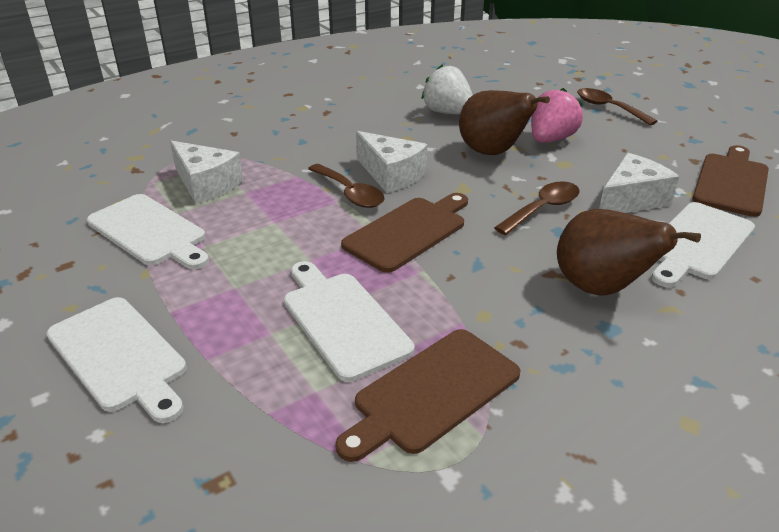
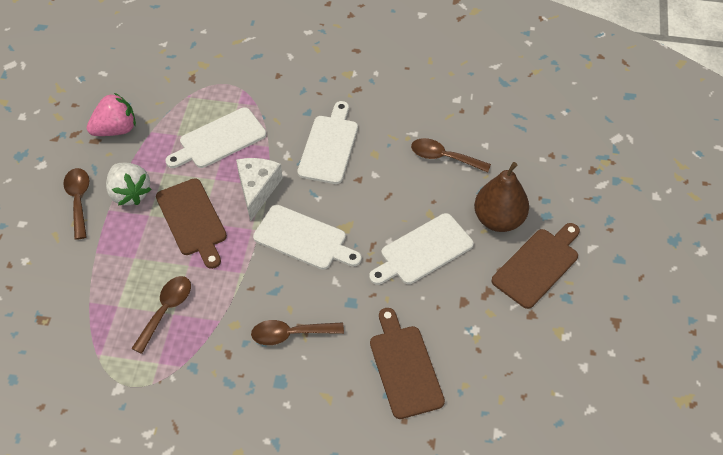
brown pear: [459,90,550,155] [557,209,701,296] = 2 -> [474,162,529,232] = 1
brown spoon: [308,164,384,208] [494,181,580,235] [577,88,657,125] = 3 -> [63,168,89,240] [131,276,191,354] [251,320,344,345] [411,138,491,172] = 4
white cheese: [170,141,243,204] [356,131,427,193] [599,153,679,213] = 3 -> [236,158,283,222] = 1

